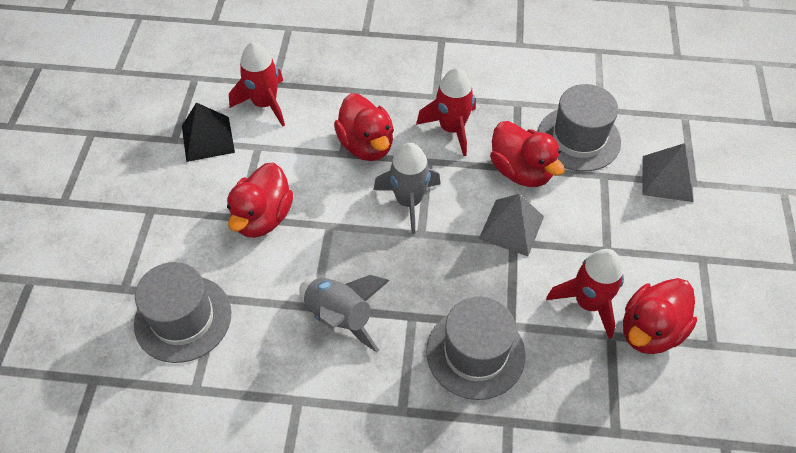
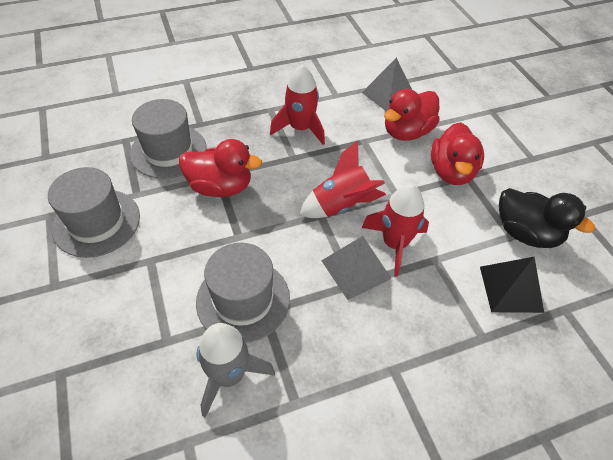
black duck: none = 0 -> [499,188,595,248] = 1
grey rocket: [299,275,389,352] [374,143,441,234] = 2 -> [197,323,275,418] = 1
red duck: [227,162,293,238] [334,93,394,161] [490,121,565,187] [623,278,697,354] = 4 -> [179,139,262,197] [384,89,440,141] [431,122,484,185] = 3

